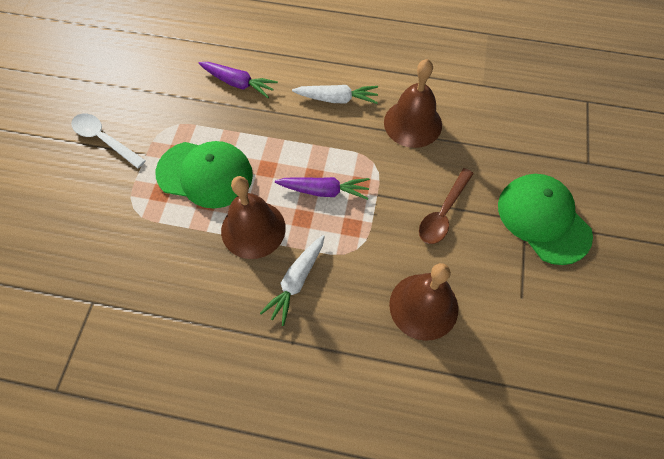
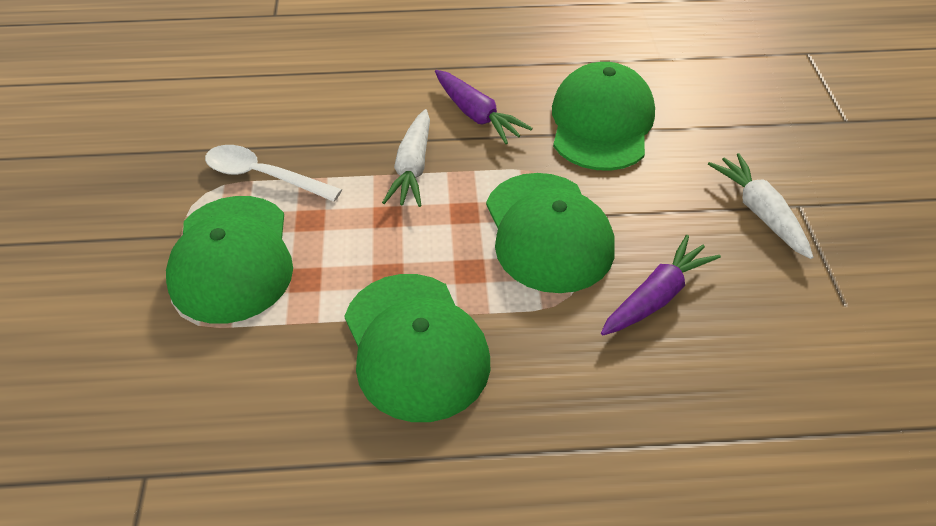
brown bell: [221,176,286,259] [384,59,442,148] [389,263,458,341] = 3 -> none = 0
brown spoon: [419,168,474,244] = 1 -> none = 0
green cap: [155,141,253,209] [498,174,593,265] = 2 -> [166,196,293,324] [344,274,490,422] [486,173,615,293] [552,62,655,171] = 4

